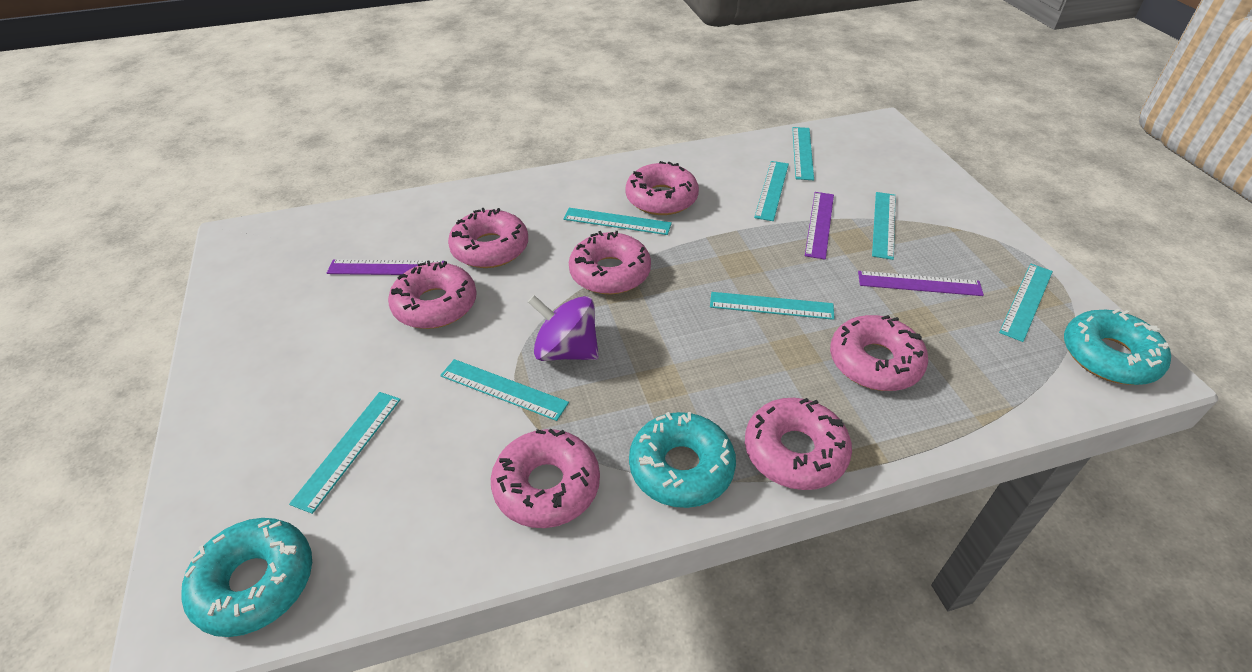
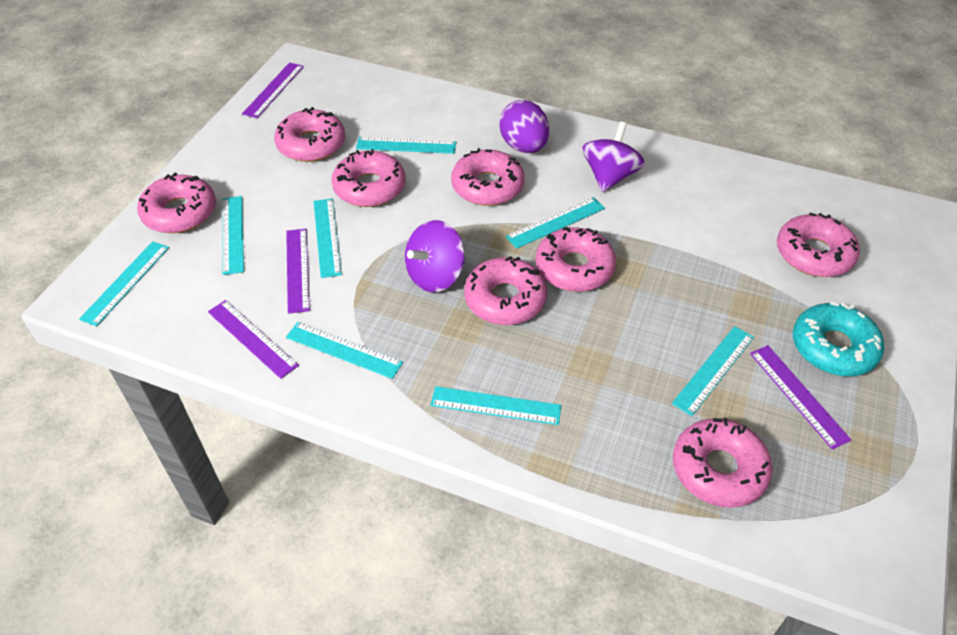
pink donut: [388,260,477,329] [448,208,528,268] [491,429,600,528] [569,231,651,295] [626,161,699,215] [745,398,852,490] [830,315,928,391] = 7 -> [137,173,216,233] [274,107,345,162] [331,149,405,207] [451,148,525,206] [464,256,547,325] [535,227,616,292] [673,418,773,508] [777,213,860,277] = 8
purple egg: none = 0 -> [499,100,549,153] = 1
purple ruler: [327,259,444,275] [805,192,834,260] [858,271,984,296] = 3 -> [208,300,299,379] [242,62,304,118] [286,229,310,314] [750,345,851,450] = 4
purple spinning top: [528,295,599,361] = 1 -> [405,220,465,292] [582,122,645,192] = 2
turquoise donut: [181,518,312,637] [629,412,736,508] [1064,309,1171,385] = 3 -> [793,302,884,376] = 1

